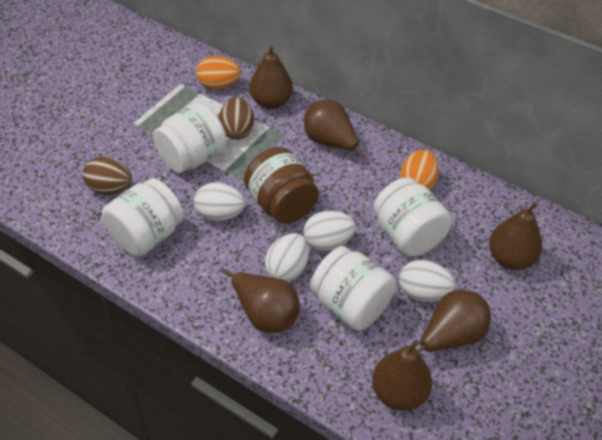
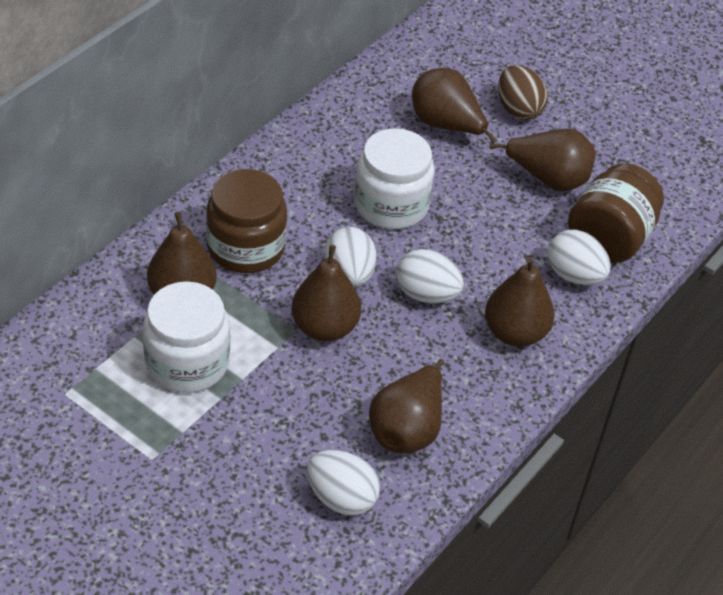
brown egg: [83,157,132,195] [219,97,254,140] = 2 -> [498,65,548,120] = 1
brown jar: [244,147,319,224] = 1 -> [206,169,287,273] [568,163,664,263] = 2
orange egg: [196,56,240,89] [400,150,438,190] = 2 -> none = 0
white jar: [102,178,184,257] [153,103,227,173] [310,246,396,331] [373,177,452,256] = 4 -> [143,281,230,393] [354,128,435,229] = 2

